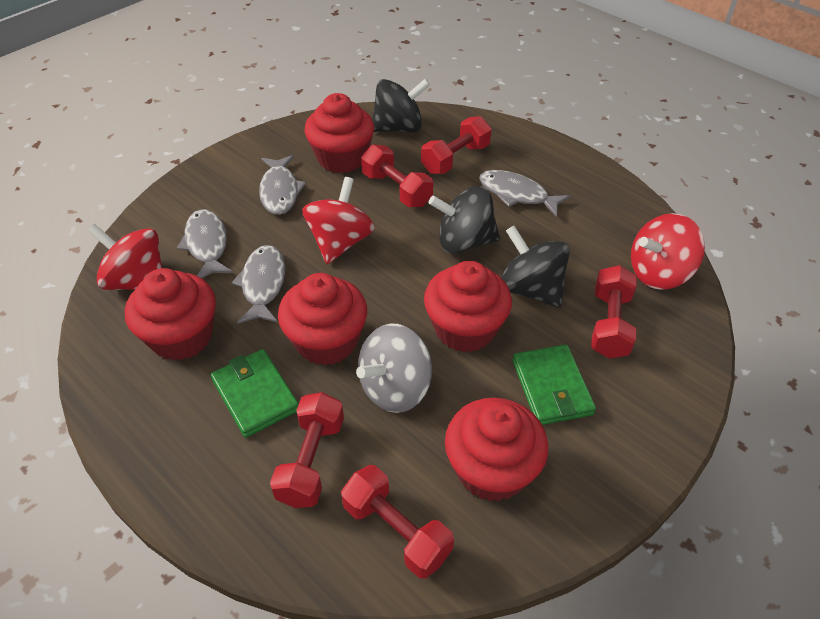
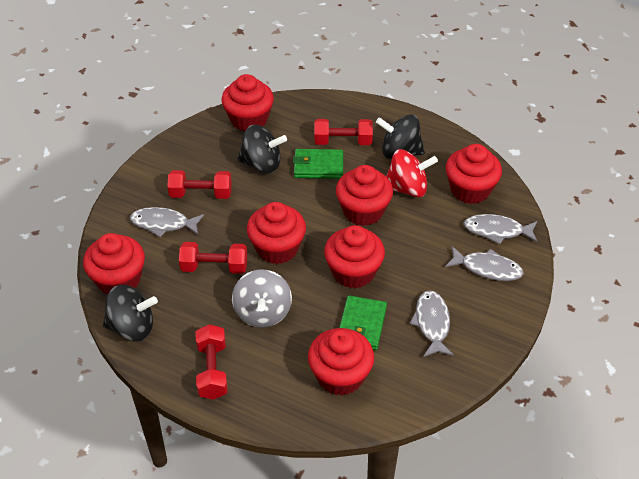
red cupcake: [125,268,216,361] [278,273,367,365] [304,93,374,173] [424,261,512,353] [445,398,548,501] = 5 -> [83,233,145,295] [221,74,274,132] [247,202,306,264] [308,328,374,396] [324,225,385,289] [336,165,393,226] [446,144,502,204] = 7
red dumbbell: [270,392,344,508] [341,465,454,579] [361,144,433,207] [421,116,492,174] [591,265,637,359] = 5 -> [167,170,232,199] [179,242,247,274] [196,324,227,400] [314,119,373,145] = 4
red spinning top: [88,224,162,290] [302,177,375,264] [631,213,705,290] = 3 -> [386,149,438,197] = 1

